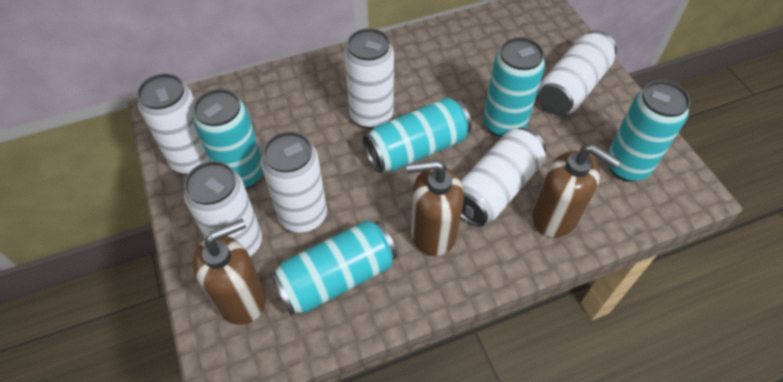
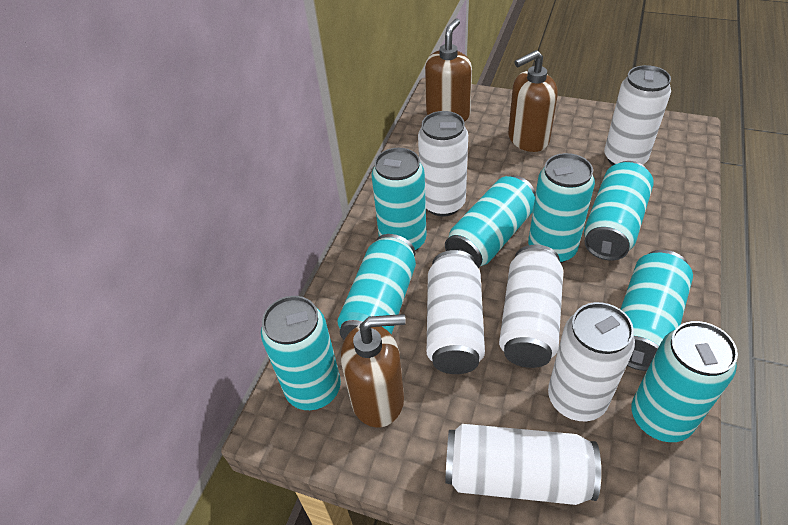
turquoise can: [193,89,263,189] [270,220,397,315] [363,97,472,173] [483,37,545,137] [607,80,691,182] = 5 -> [261,296,341,410] [337,234,416,340] [371,148,427,251] [445,176,536,268] [528,153,595,263] [584,161,654,261] [621,250,693,371] [632,321,738,442] = 8

